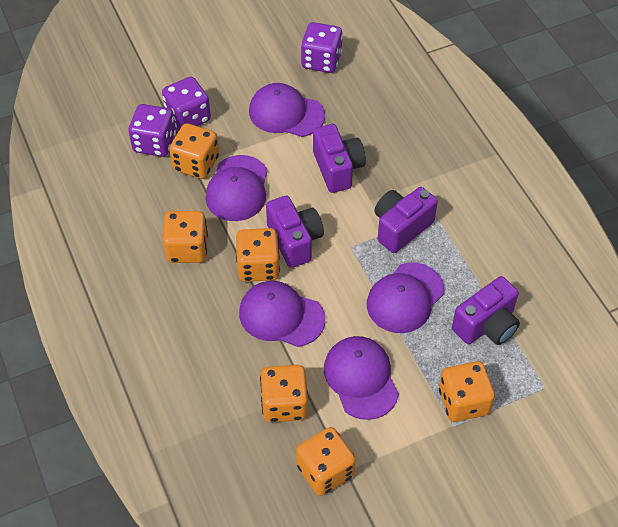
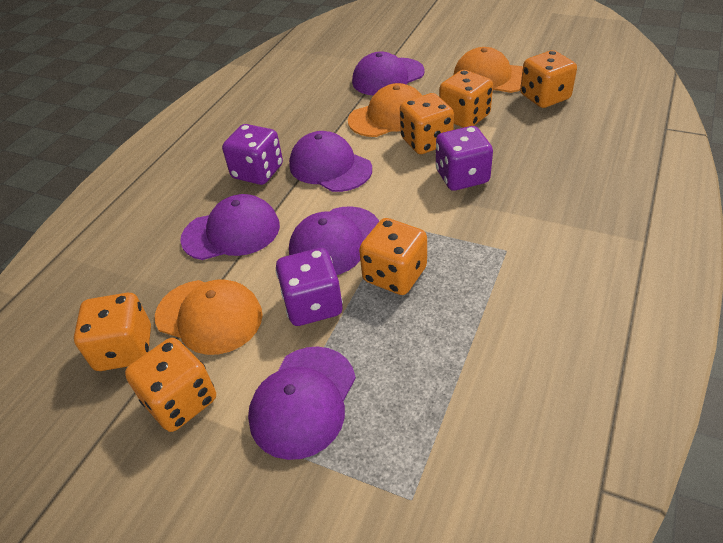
orange cap: none = 0 -> [155,279,263,355] [348,83,422,137] [453,47,523,93] = 3
purple camera: [266,196,324,268] [313,124,366,193] [374,187,438,253] [452,276,520,345] = 4 -> none = 0

